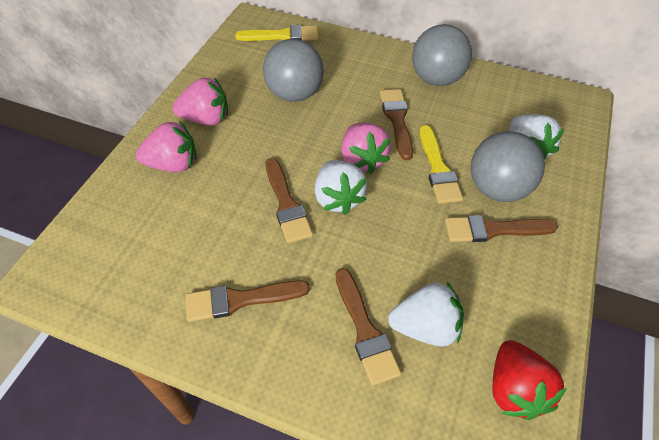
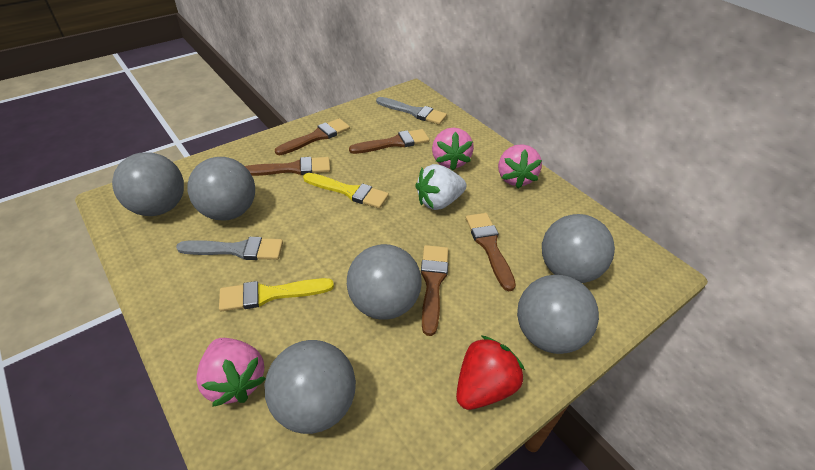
grey ball: [263,39,324,102] [412,24,472,86] [471,131,545,202] = 3 -> [112,152,184,216] [187,157,255,221] [265,340,356,434] [347,244,422,320] [517,275,599,354] [542,214,615,283] = 6
grey brush: none = 0 -> [176,237,283,260] [376,97,447,125] = 2
white strawberry: [315,160,367,215] [388,282,464,347] [510,114,564,159] = 3 -> [415,164,467,210] = 1

